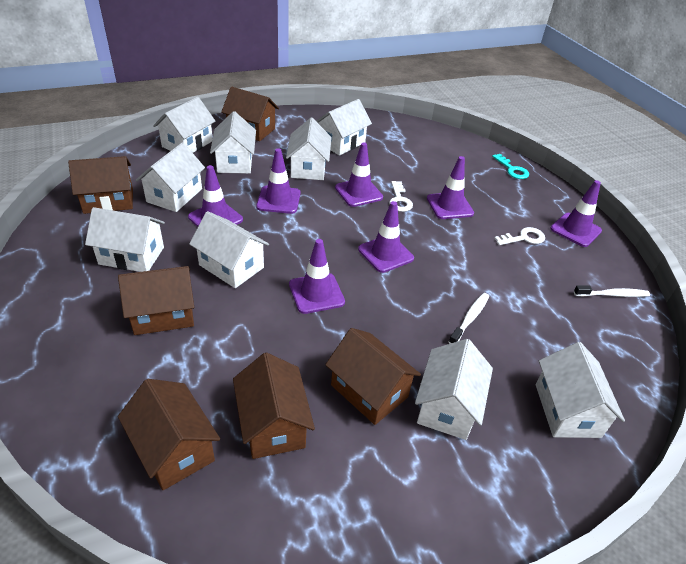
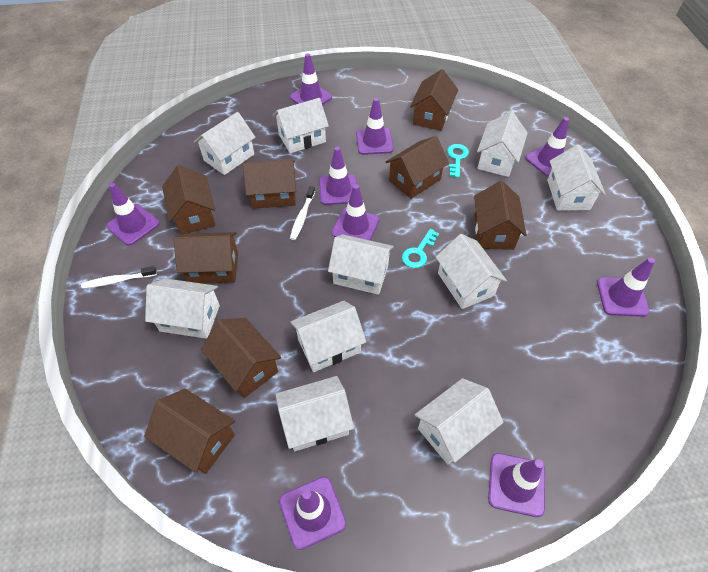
brown house: [68,156,133,214] [118,266,194,335] [118,379,220,490] [221,87,279,141] [233,353,315,459] [325,328,421,425] = 6 -> [145,388,235,474] [162,165,216,235] [173,232,238,284] [201,318,281,398] [243,159,296,209] [386,136,449,199] [410,69,458,131] [474,181,527,250] = 8
purple traffic cone: [188,165,243,227] [256,149,301,214] [289,239,345,314] [335,142,383,207] [358,201,414,273] [427,156,474,219] [550,180,602,247] = 7 -> [107,183,160,245] [279,477,346,550] [290,54,332,105] [319,147,357,205] [332,184,379,241] [356,98,394,155] [488,453,545,517] [525,117,569,177] [597,257,655,317] = 9
turquoise key: [492,154,529,179] = 1 -> [402,229,439,268] [447,144,469,178] = 2
white house: [85,207,165,272] [136,142,205,212] [153,97,216,153] [189,211,269,288] [210,111,256,174] [286,118,332,180] [316,99,372,155] [415,339,493,440] [536,342,625,438] = 9 -> [145,278,220,339] [194,112,256,175] [273,98,329,153] [275,376,354,452] [290,301,366,372] [328,234,394,295] [415,378,503,464] [436,234,507,309] [477,112,528,177] [547,144,606,211] = 10
white key: [389,181,413,212] [494,227,545,245] = 2 -> none = 0

